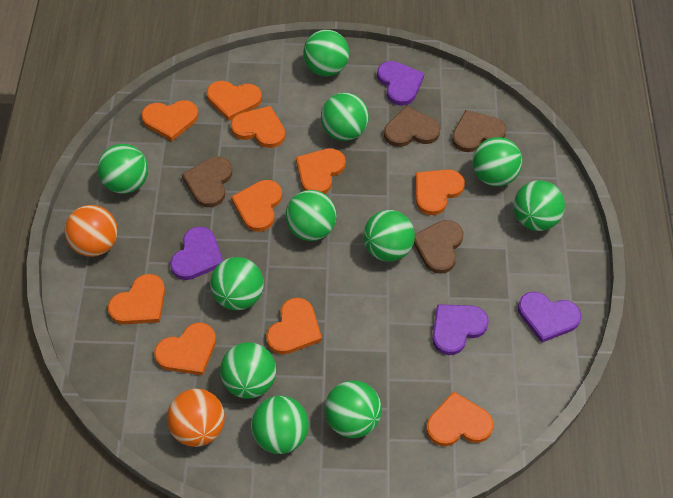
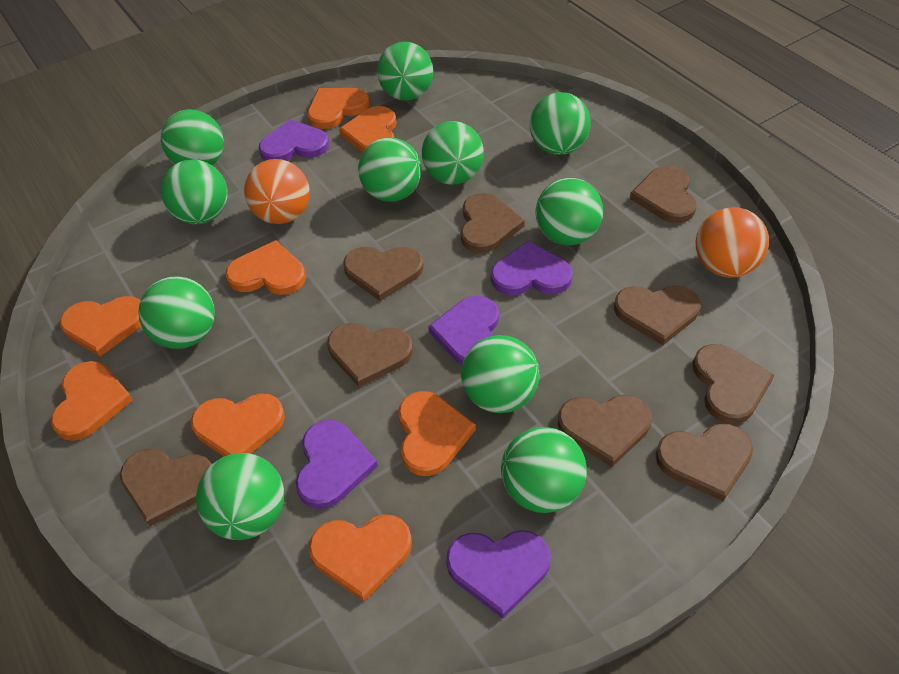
brown heart: [182,157,232,207] [384,106,440,147] [414,220,463,274] [452,110,506,152] = 4 -> [120,448,212,526] [327,323,413,387] [343,247,423,301] [461,193,525,253] [558,395,652,467] [614,286,701,345] [630,165,697,223] [655,424,753,501] [693,344,774,424] = 9
orange heart: [108,274,165,324] [141,100,199,141] [154,323,216,375] [207,81,262,121] [231,106,285,148] [231,180,282,232] [266,298,322,355] [296,148,346,194] [415,169,465,215] [426,391,493,446] = 10 -> [51,361,133,441] [60,296,141,357] [191,393,285,456] [225,240,306,295] [307,88,369,129] [309,514,412,601] [339,106,397,153] [398,391,476,476] = 8
purple heart: [170,226,223,280] [377,61,424,106] [432,304,489,355] [518,292,581,343] = 4 -> [259,119,329,161] [296,420,378,509] [428,296,499,365] [446,530,551,619] [491,241,573,295] = 5

